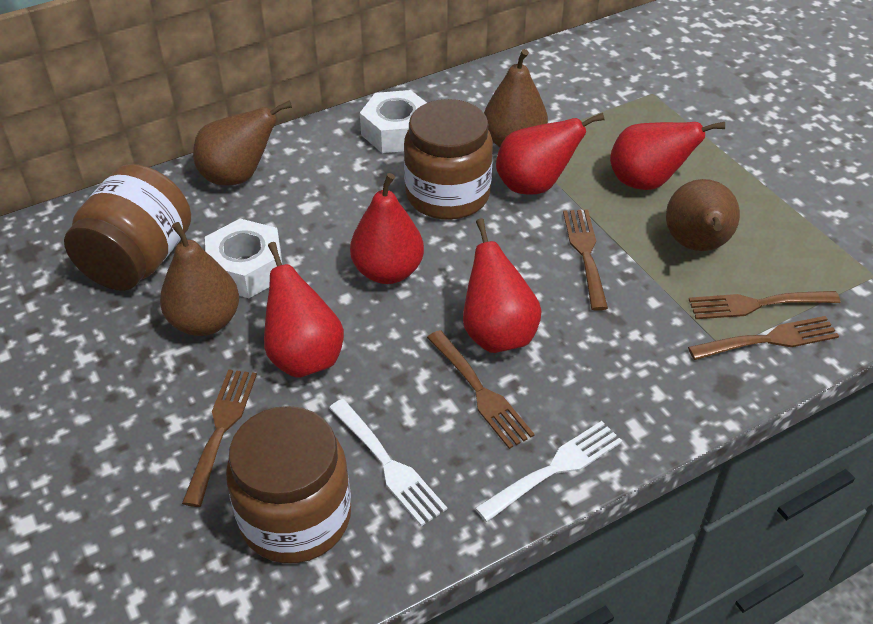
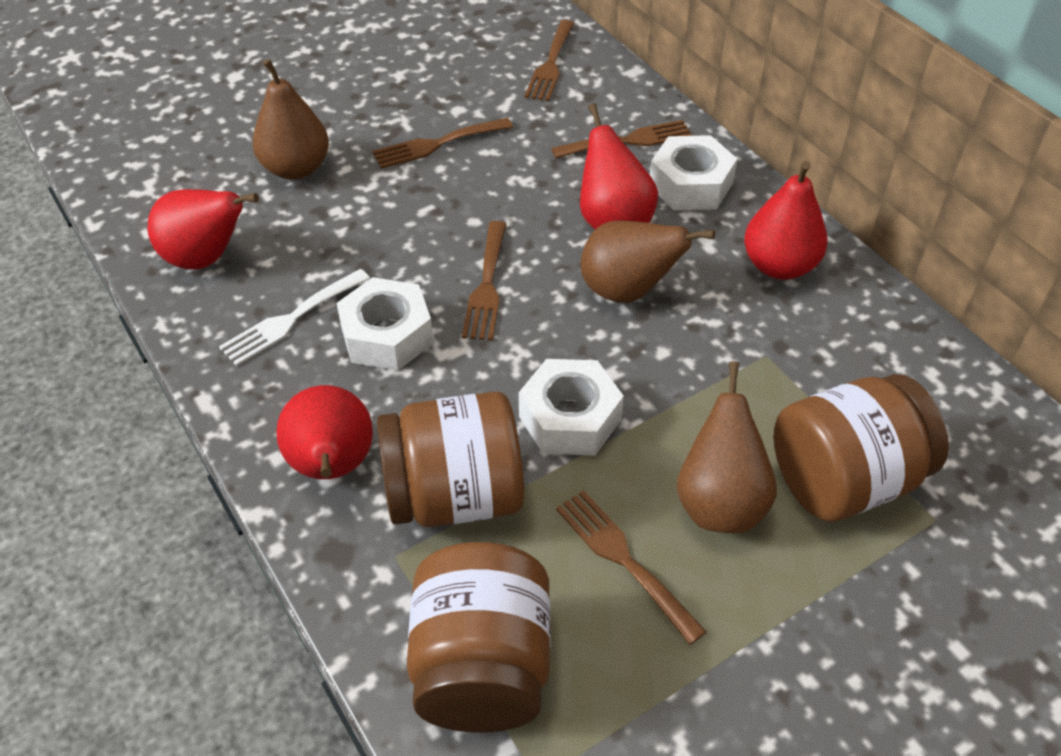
brown pear: [160,222,239,336] [193,100,292,185] [484,49,548,147] [666,179,740,251] = 4 -> [253,59,329,180] [580,220,715,303] [677,361,777,533] = 3
red pear: [264,242,344,378] [350,173,424,284] [463,218,542,353] [496,113,605,195] [610,122,725,190] = 5 -> [148,189,259,269] [276,385,373,479] [580,103,658,230] [744,161,828,280] = 4
white fork: [329,399,447,526] [475,421,622,522] = 2 -> [219,269,370,366] = 1
white nut: [205,219,282,298] [360,90,427,153] = 2 -> [337,277,433,371] [519,359,624,456] [650,135,737,210] = 3

